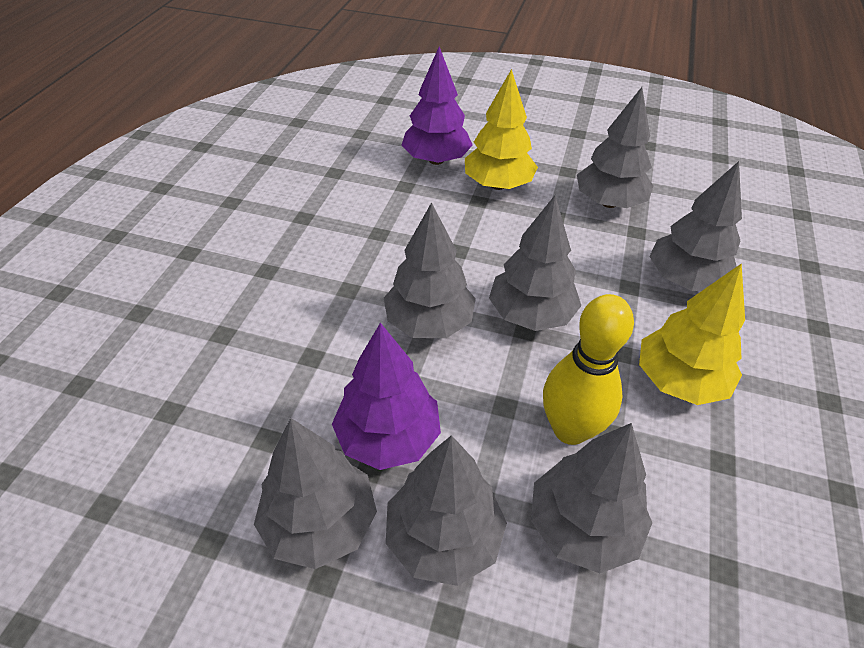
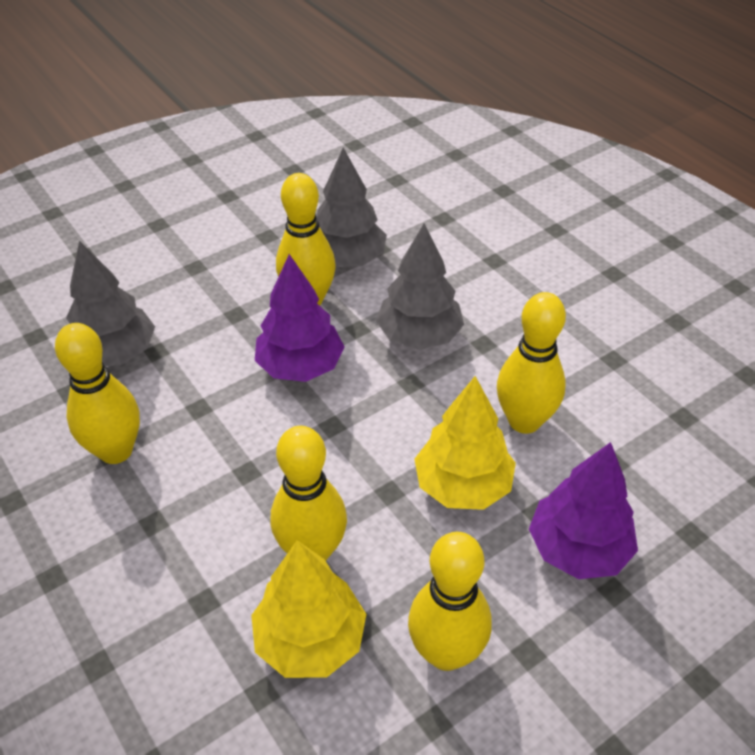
grey tree: [254,418,377,569] [384,202,476,338] [386,435,507,586] [489,195,581,331] [531,423,652,573] [577,87,653,208] [649,161,742,291] = 7 -> [66,241,155,366] [316,148,387,267] [376,224,464,350] = 3
yellow bowling pin: [543,294,634,445] = 1 -> [55,323,140,464] [271,426,347,561] [276,173,336,306] [408,532,491,671] [497,292,566,434] = 5

